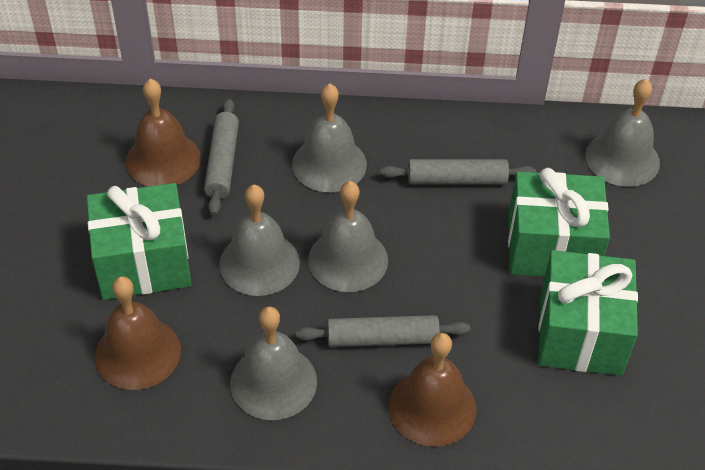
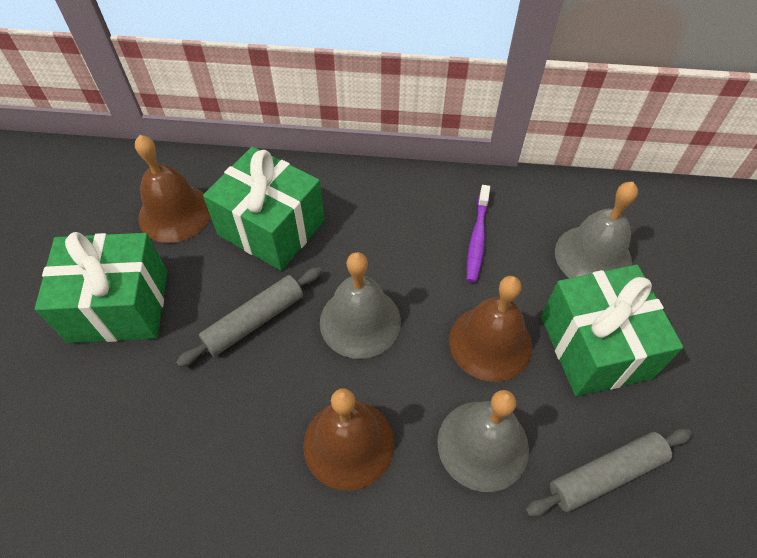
grey bell: [219,185,300,296] [230,306,317,420] [292,83,367,192] [308,181,388,292] [586,79,660,187] = 5 -> [320,252,401,359] [437,390,529,492] [555,182,638,278] = 3
grey rolling pin: [204,99,239,215] [296,315,470,347] [380,159,536,185] = 3 -> [176,267,322,367] [525,428,692,517] = 2
purple toothbrush: none = 0 -> [467,185,490,282] = 1

